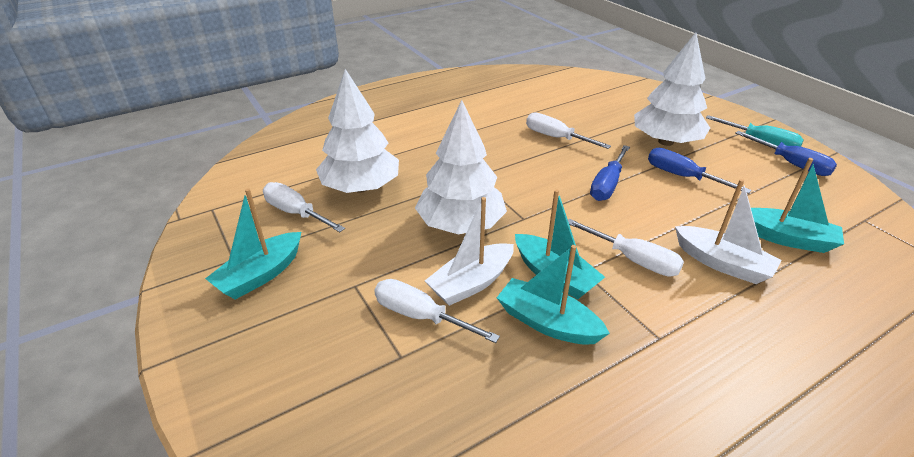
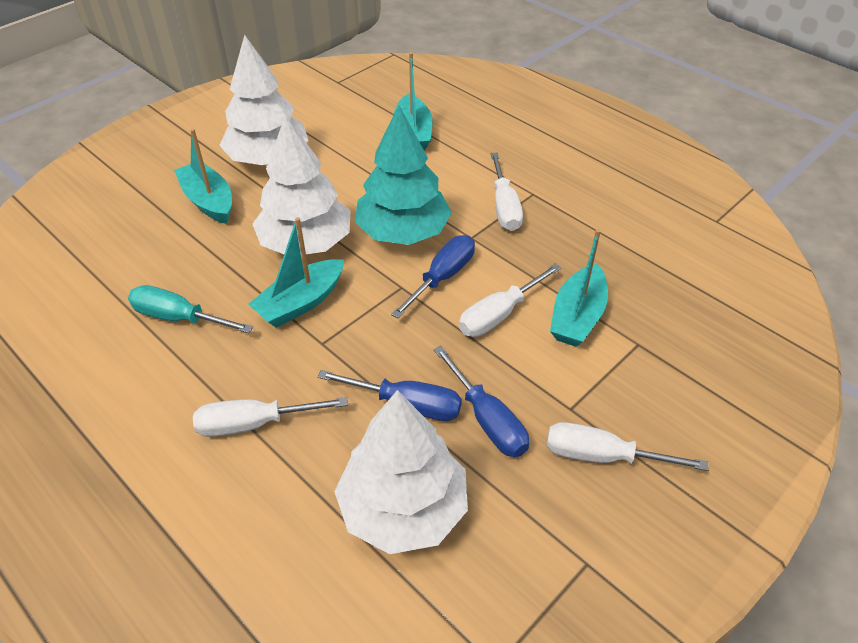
turquoise tree: none = 0 -> [355,106,452,245] = 1
white boat: [425,197,514,306] [675,179,782,284] = 2 -> none = 0

